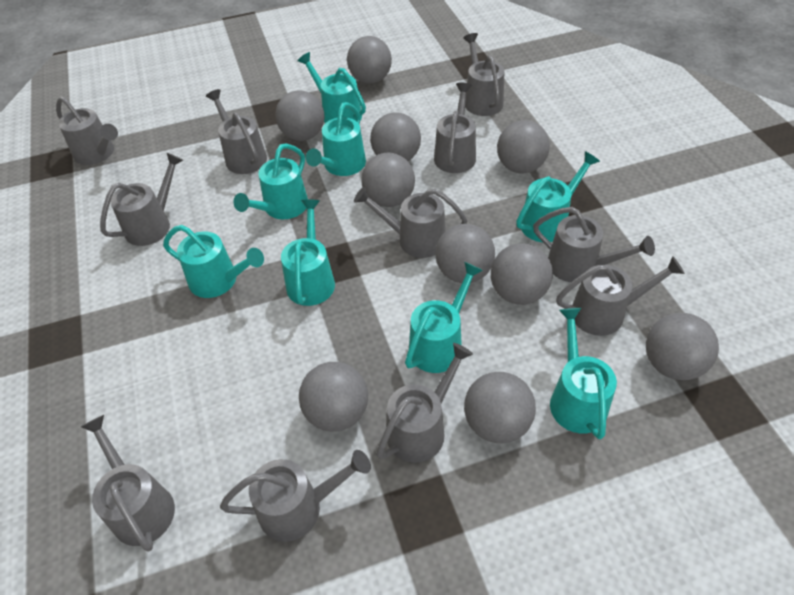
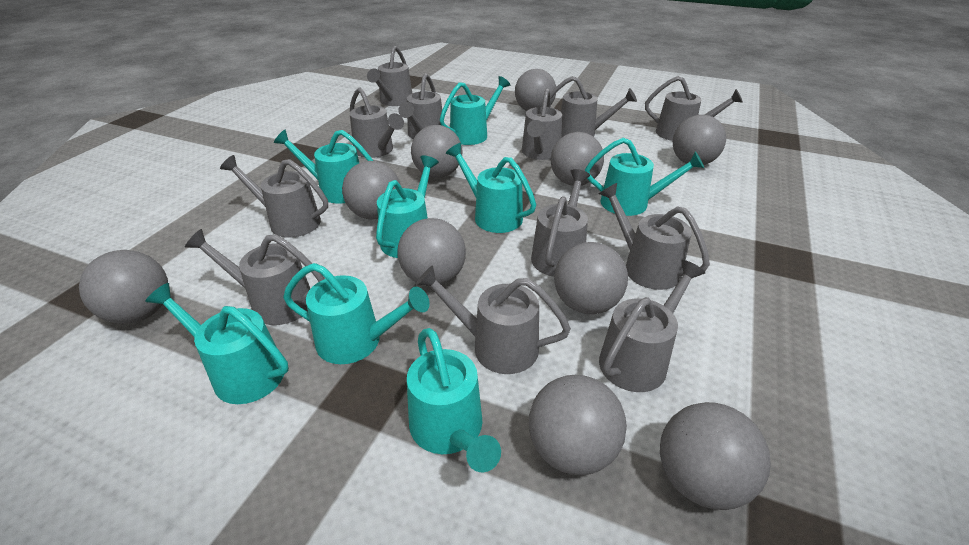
grey watering can: [56,97,118,165] [81,415,175,552] [100,153,183,246] [206,89,267,174] [220,450,371,542] [354,187,467,258] [376,343,473,463] [434,83,476,173] [463,33,504,116] [533,207,655,282] [556,256,685,336] = 11 -> [185,229,325,325] [220,155,328,238] [350,88,404,158] [367,46,412,106] [398,73,442,139] [416,265,571,374] [522,88,562,160] [531,169,590,277] [550,76,637,137] [599,183,710,290] [599,260,706,392] [645,76,743,141] = 12

